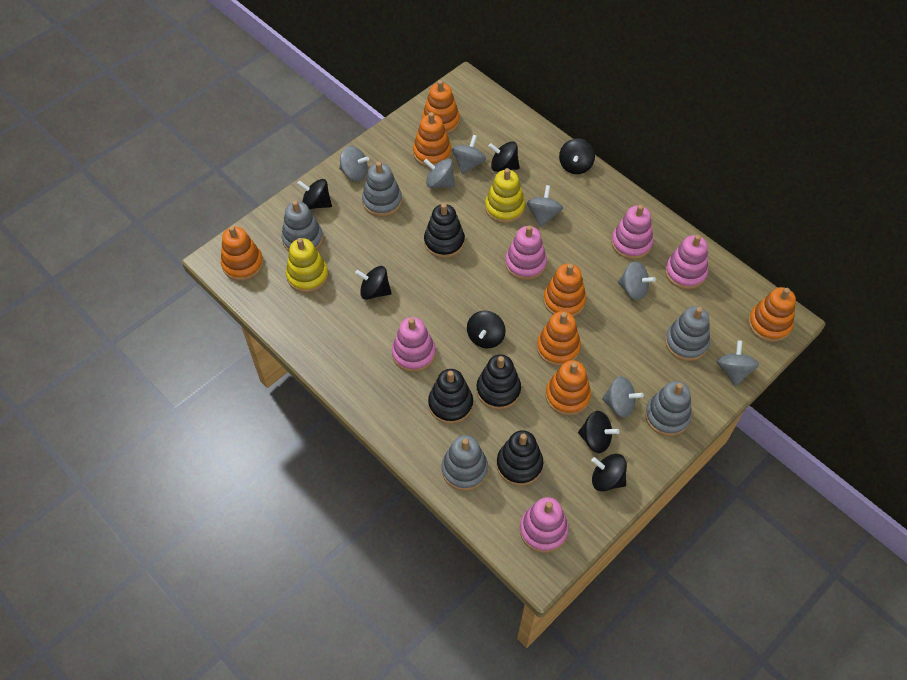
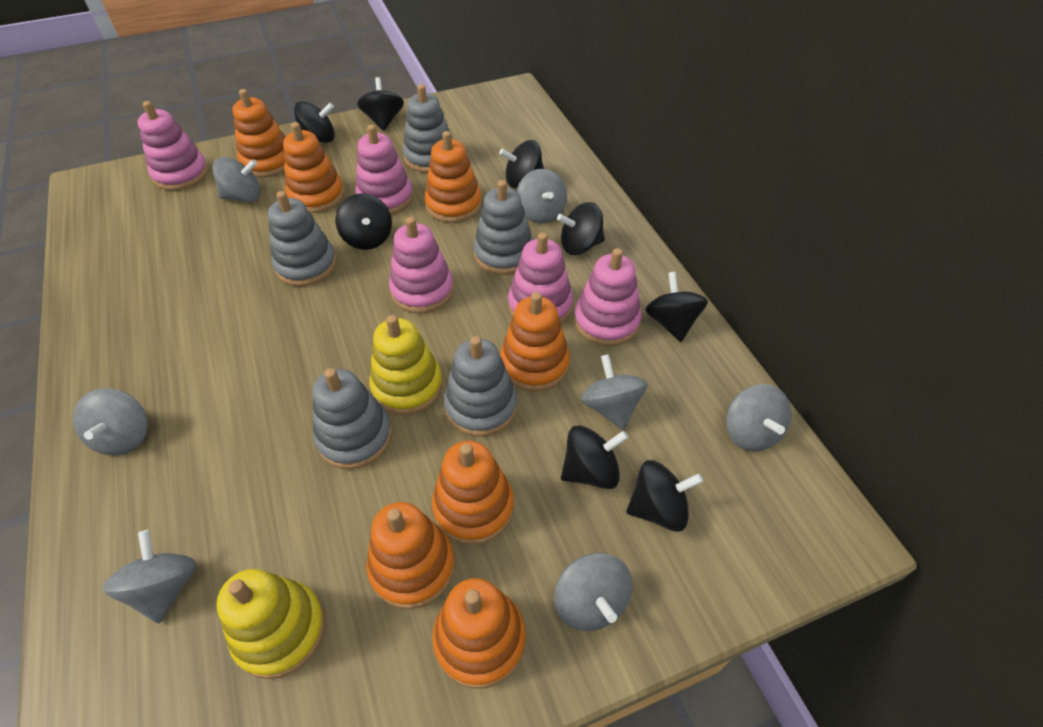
black spinning top: [297,179,332,209] [355,266,392,300] [467,311,506,348] [488,141,520,172] [559,139,595,174] [578,411,620,453] [591,454,627,491] = 7 -> [294,101,335,143] [336,193,392,250] [357,77,404,131] [499,140,544,188] [557,202,605,255] [561,425,629,489] [626,460,704,532] [645,272,708,342] = 8
black stacking toy: [424,203,465,258] [428,369,473,424] [476,355,521,410] [496,430,543,486] = 4 -> none = 0

